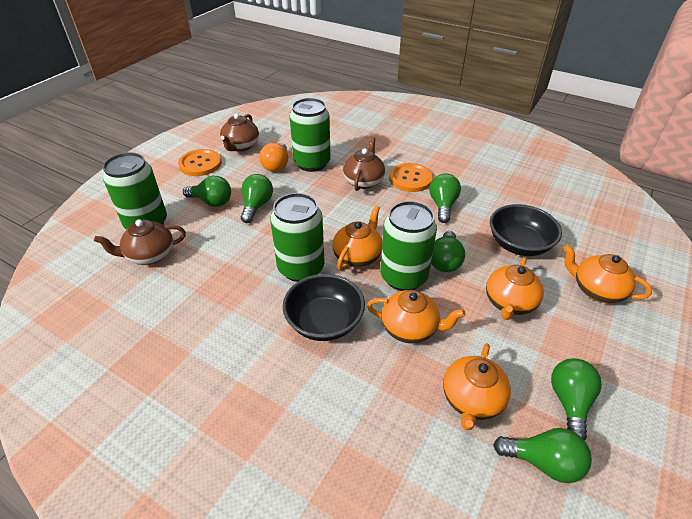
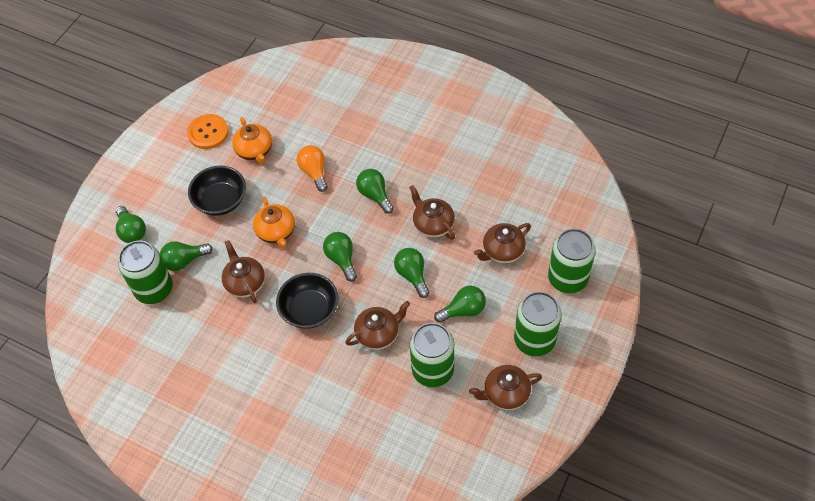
brown teapot: [94,219,186,265] [220,114,259,152] [343,137,385,191] = 3 -> [222,240,265,303] [345,301,410,350] [409,185,455,240] [469,365,542,410] [474,223,531,263] = 5
orange button: [178,149,222,176] [389,163,433,192] = 2 -> [187,114,229,149] = 1
orange teapot: [333,206,382,271] [367,290,465,343] [443,343,511,430] [486,257,544,320] [563,244,652,303] = 5 -> [232,117,272,164] [253,196,295,248] = 2

